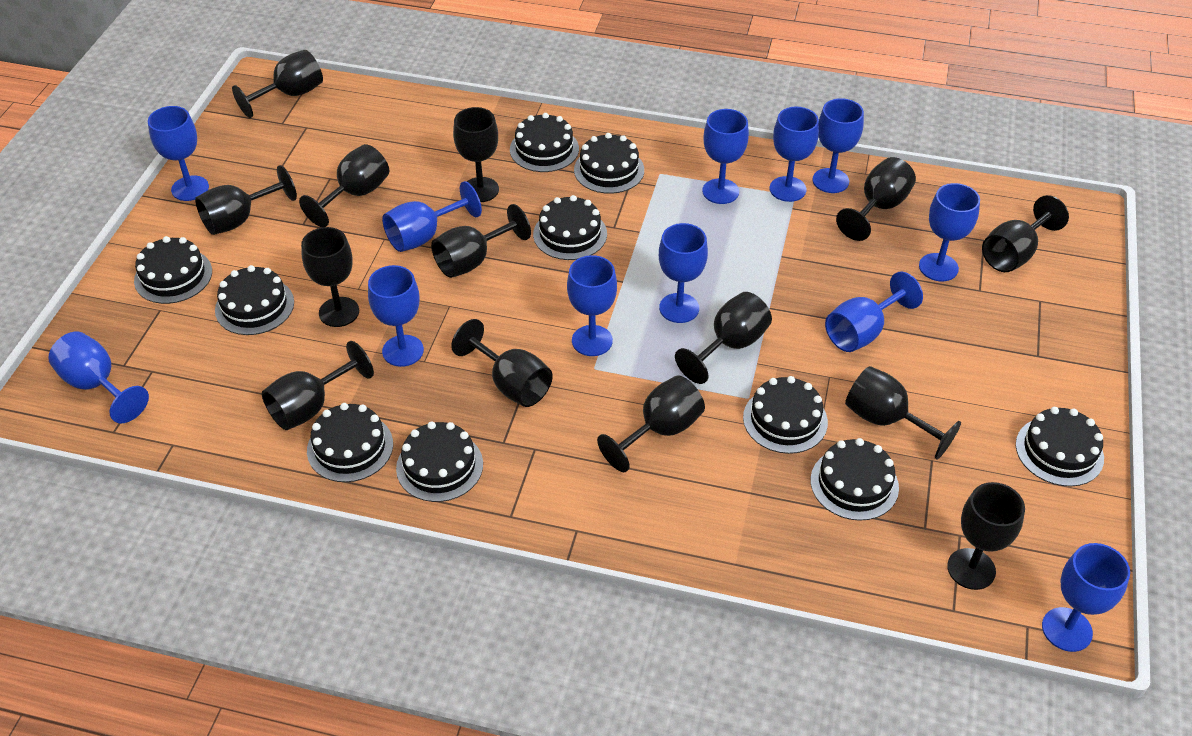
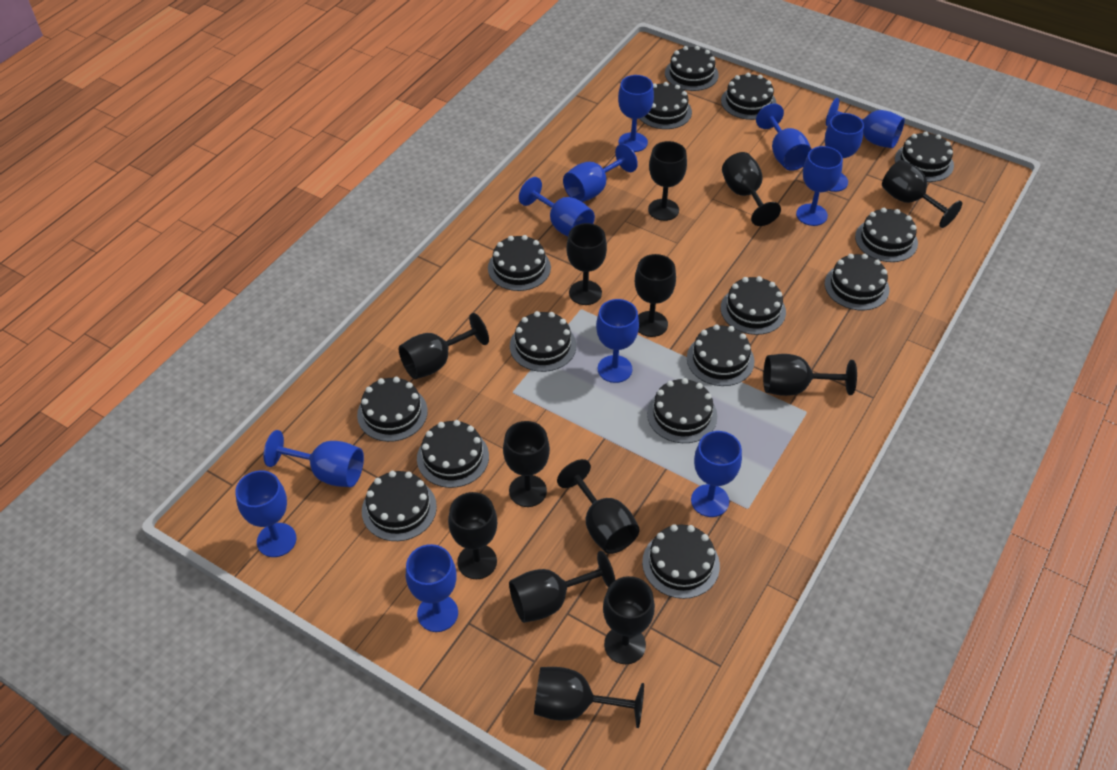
black cake: [134,236,212,304] [215,265,294,335] [307,403,393,482] [396,421,483,502] [510,113,579,172] [533,195,607,260] [574,133,644,194] [743,376,828,454] [811,438,899,521] [1016,407,1104,487] = 10 -> [357,377,428,442] [362,471,437,541] [417,420,489,488] [488,235,551,291] [510,311,576,372] [639,82,692,129] [642,524,720,599] [647,378,717,443] [665,46,719,91] [687,325,754,386] [721,73,776,120] [721,276,786,335] [825,254,889,310] [855,208,918,262] [895,132,954,182] = 15
black goblet: [195,165,297,235] [232,50,323,118] [262,341,374,430] [299,144,389,227] [301,227,359,327] [431,204,531,278] [451,319,553,407] [453,107,499,202] [597,375,705,472] [675,292,772,384] [836,157,916,241] [845,366,961,460] [947,482,1025,590] [982,195,1069,272] = 14 -> [399,313,489,379] [448,492,497,579] [503,421,550,507] [509,551,615,623] [534,667,644,728] [557,459,640,554] [567,223,607,305] [603,576,655,664] [635,254,676,337] [648,141,687,221] [722,152,781,226] [763,354,857,396] [882,160,962,228] = 13

